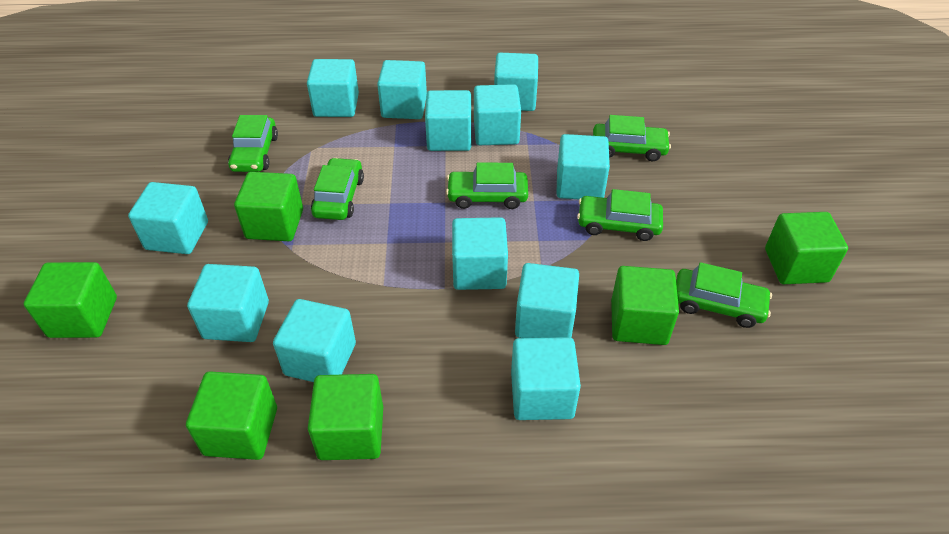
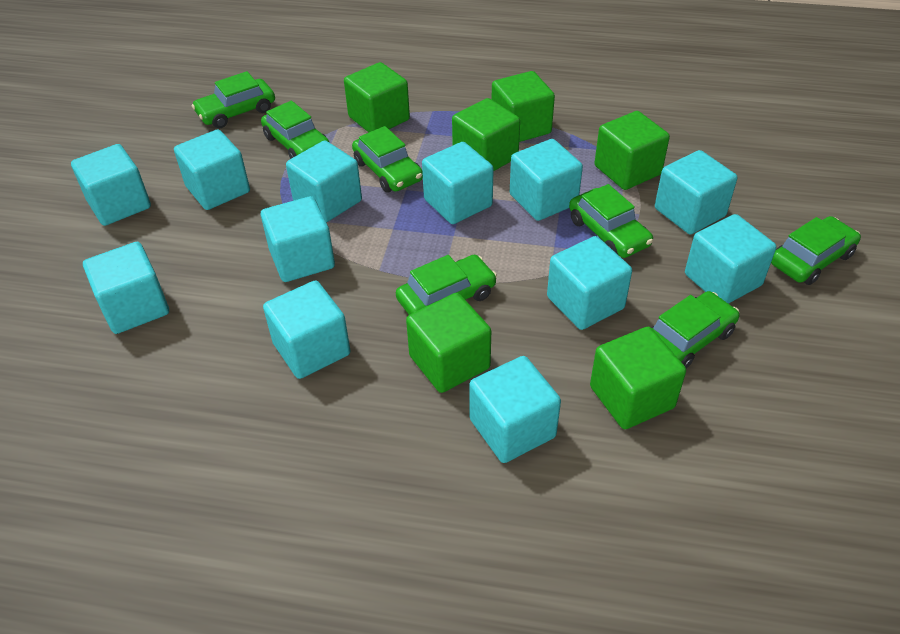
green car: [228,115,278,172] [311,158,364,220] [446,162,528,209] [577,189,663,241] [593,115,671,161] [676,262,772,328] = 6 -> [192,71,275,128] [261,101,330,159] [352,126,423,192] [396,255,497,315] [569,184,653,258] [651,291,739,368] [771,216,861,285] = 7

